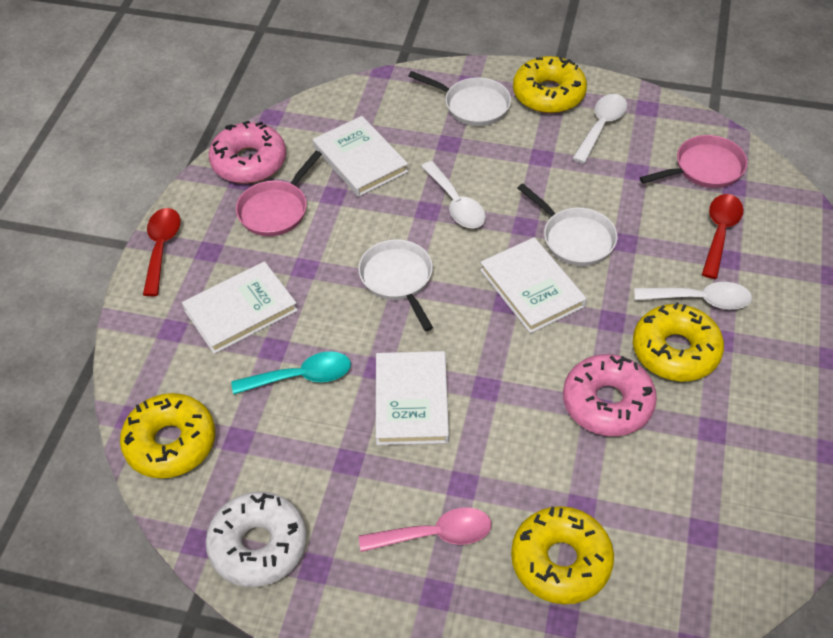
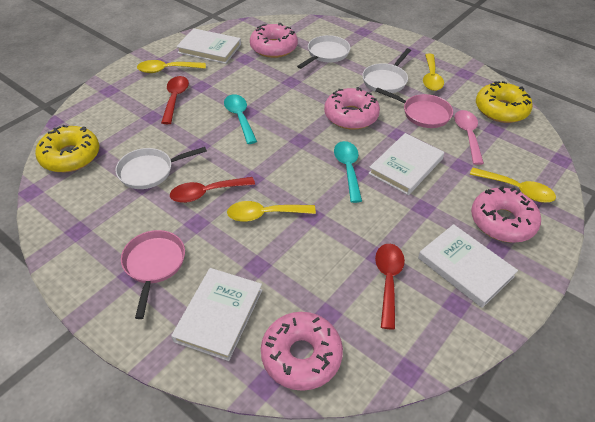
pink donut: [209,121,286,184] [563,354,657,436] = 2 -> [250,23,298,58] [261,312,343,391] [324,87,380,130] [471,187,541,243] = 4
red spoon: [143,208,180,296] [702,194,743,279] = 2 -> [161,76,189,124] [170,177,255,203] [375,244,405,330] = 3
turquoise spoon: [231,351,351,394] = 1 -> [224,94,257,144] [334,141,362,203] = 2
white donut: [206,492,307,587] = 1 -> none = 0
white spoon: [421,161,486,228] [572,94,627,164] [634,282,752,310] = 3 -> none = 0
yellow donut: [120,393,215,478] [511,506,614,604] [513,56,587,113] [633,302,724,382] = 4 -> [35,125,100,172] [476,81,533,123] = 2
yellow spoon: none = 0 -> [137,60,206,73] [227,201,316,222] [423,54,444,91] [470,168,556,203] = 4

